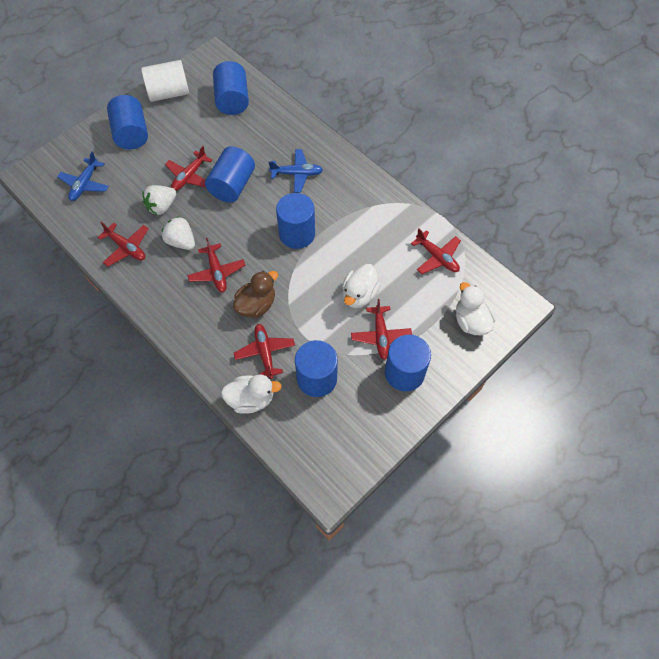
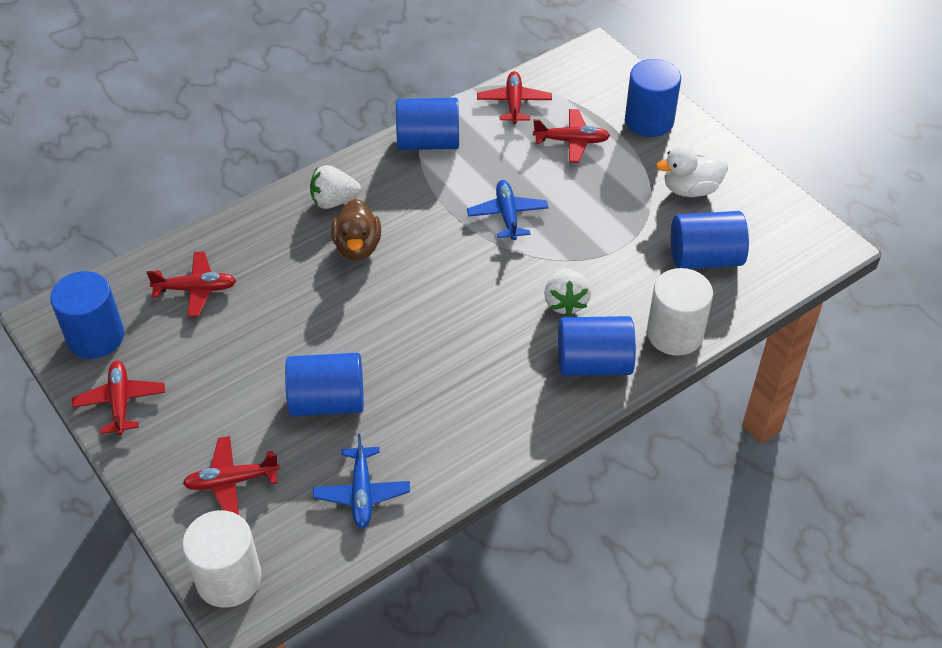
red plane: [98,222,149,266] [165,146,212,191] [187,238,245,292] [234,324,295,379] [351,299,412,360] [411,228,461,274] = 6 -> [72,360,165,435] [146,251,236,317] [183,436,280,515] [477,71,552,124] [533,109,610,163] = 5
white cylinder: [141,60,189,102] = 1 -> [182,510,261,608] [647,268,713,356] = 2
white duck: [221,374,282,414] [342,264,380,308] [456,282,496,335] = 3 -> [656,146,728,197] = 1

